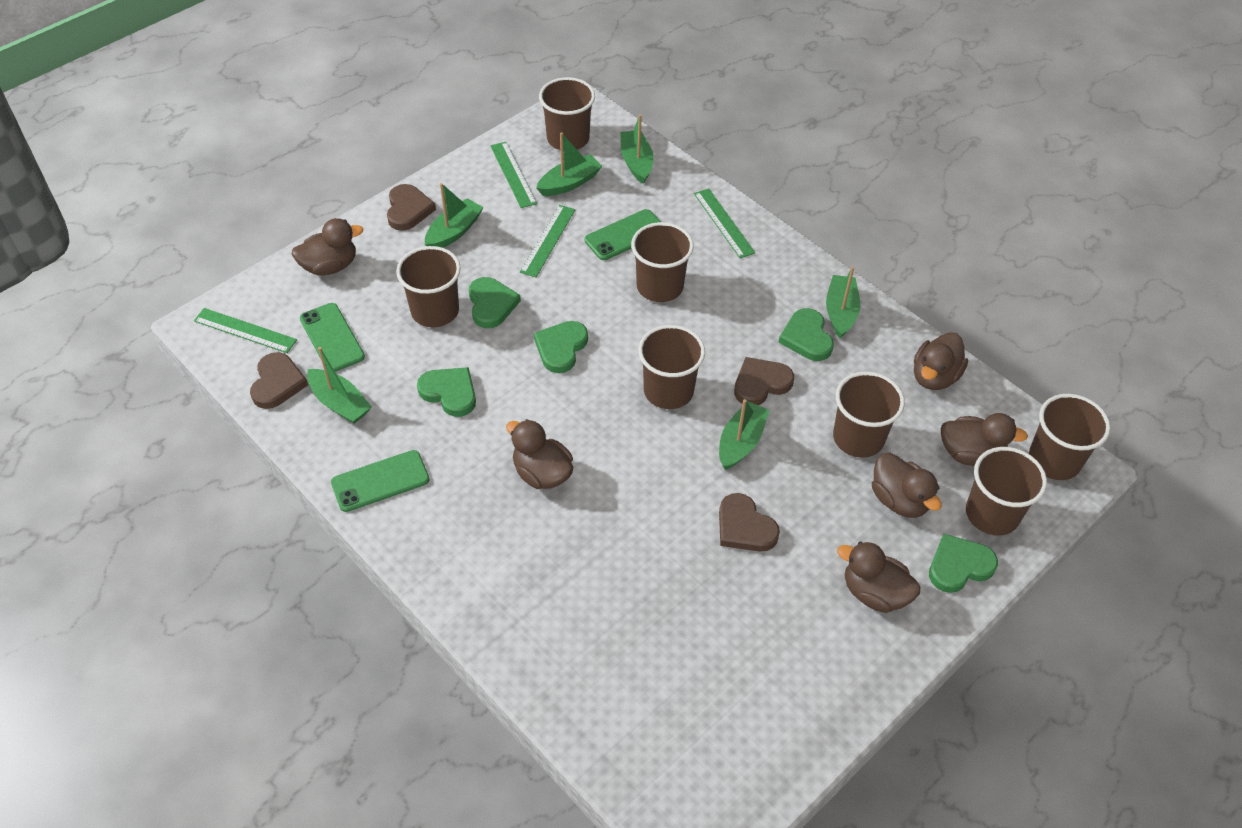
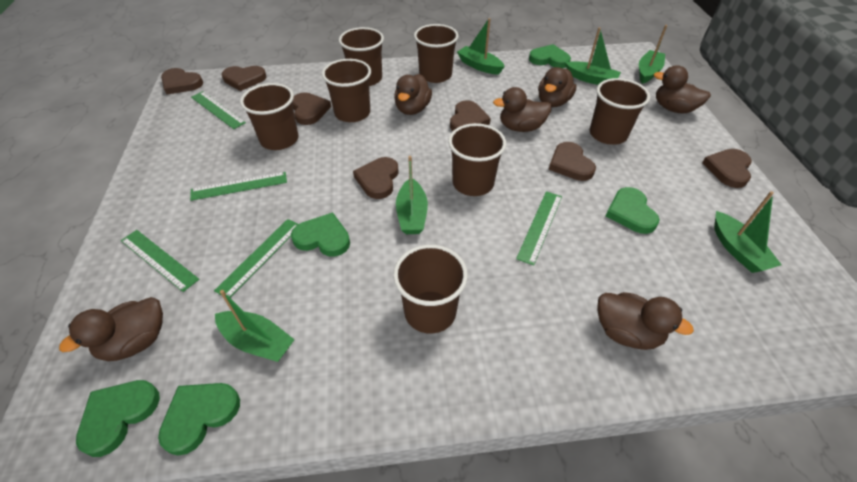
brown heart: [250,352,308,409] [387,184,436,231] [719,493,780,552] [734,357,794,405] = 4 -> [161,68,203,95] [222,66,266,91] [293,92,331,125] [353,157,398,199] [450,100,491,131] [549,142,596,181] [702,149,752,188] = 7
green phone: [300,303,365,372] [331,450,429,512] [585,209,661,260] = 3 -> none = 0
green ruler: [194,308,297,353] [490,142,537,208] [520,205,575,277] [694,188,755,258] = 4 -> [121,230,199,292] [190,172,287,201] [191,91,246,129] [214,219,298,297] [516,191,562,265] = 5

